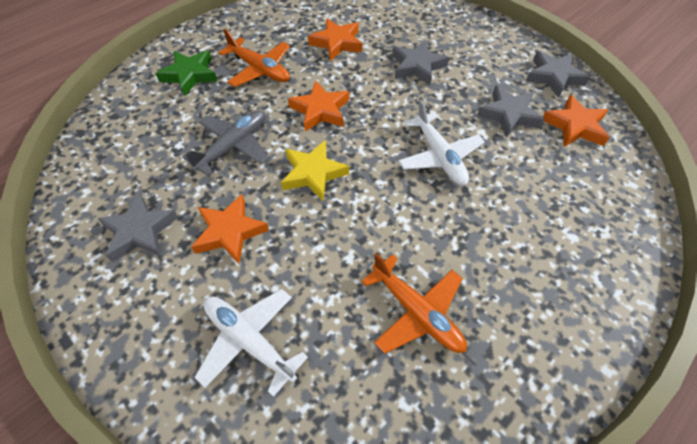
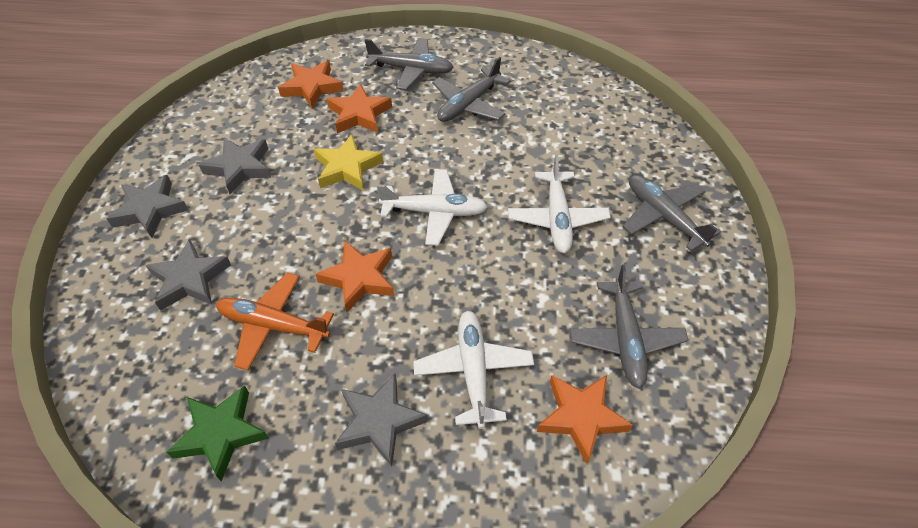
grey plane: [183,110,269,176] = 1 -> [365,38,454,90] [432,57,511,122] [569,264,688,389] [623,175,721,251] = 4
orange plane: [218,29,290,87] [361,253,467,354] = 2 -> [216,273,334,370] = 1
white plane: [194,289,308,397] [398,100,485,186] = 2 -> [377,169,488,245] [413,311,534,429] [508,155,611,253] = 3

